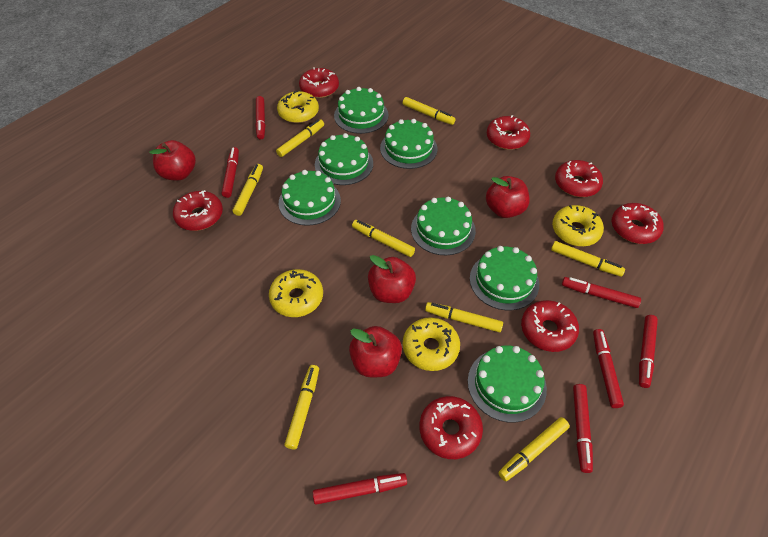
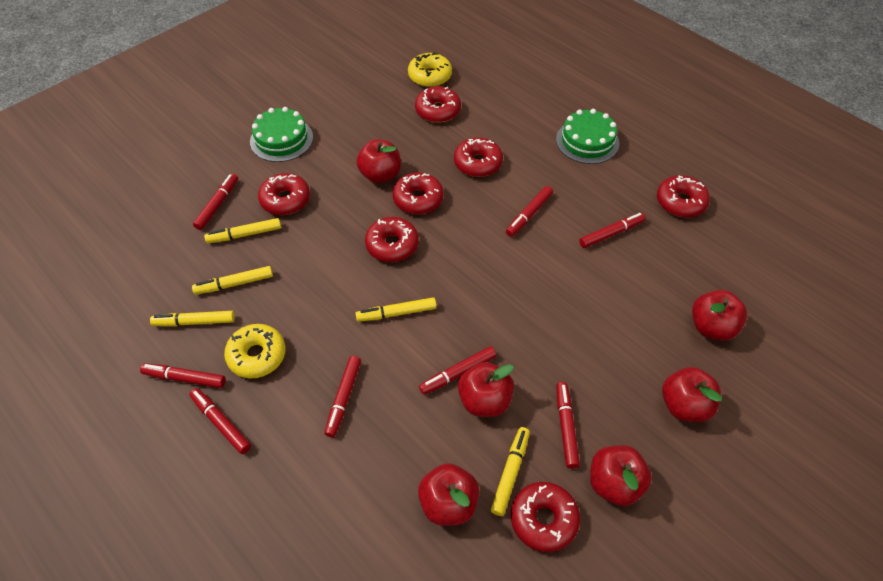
green cake: [279,170,341,226] [315,133,373,185] [334,87,388,134] [380,119,437,169] [411,197,476,255] [468,346,547,423] [470,246,539,310] = 7 -> [250,107,313,162] [556,109,619,164] = 2
red apple: [149,140,196,180] [349,326,402,377] [368,255,416,303] [486,176,530,218] = 4 -> [356,139,401,183] [418,463,479,526] [458,362,514,417] [590,445,652,506] [662,367,722,422] [692,290,747,341] = 6
red marker: [222,147,239,198] [255,96,265,139] [313,473,407,505] [562,277,641,308] [573,384,593,473] [593,329,624,408] [639,315,658,388] = 7 -> [140,363,226,388] [189,388,251,454] [193,174,238,230] [325,356,361,437] [419,346,496,395] [506,186,553,237] [556,382,580,469] [579,213,646,248] = 8
yellow donut: [269,269,323,317] [277,91,319,123] [403,317,460,371] [552,205,604,246] = 4 -> [224,324,286,379] [408,53,452,87] = 2
yellow marker: [233,164,263,216] [276,119,324,157] [284,365,319,449] [352,220,415,257] [403,97,456,125] [425,302,503,332] [498,417,570,482] [551,241,625,277] = 8 -> [150,311,235,326] [192,266,273,295] [204,218,281,243] [355,297,437,322] [491,427,530,516] = 5

